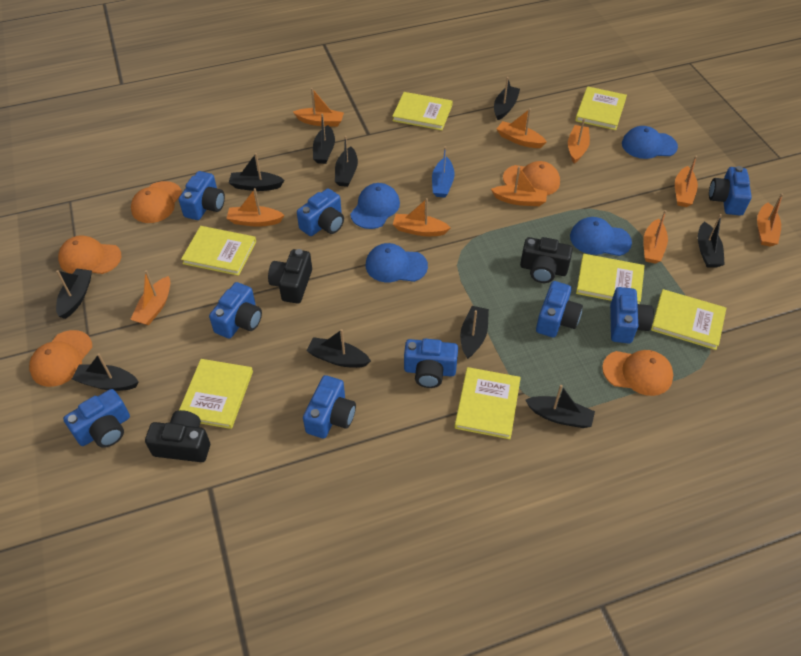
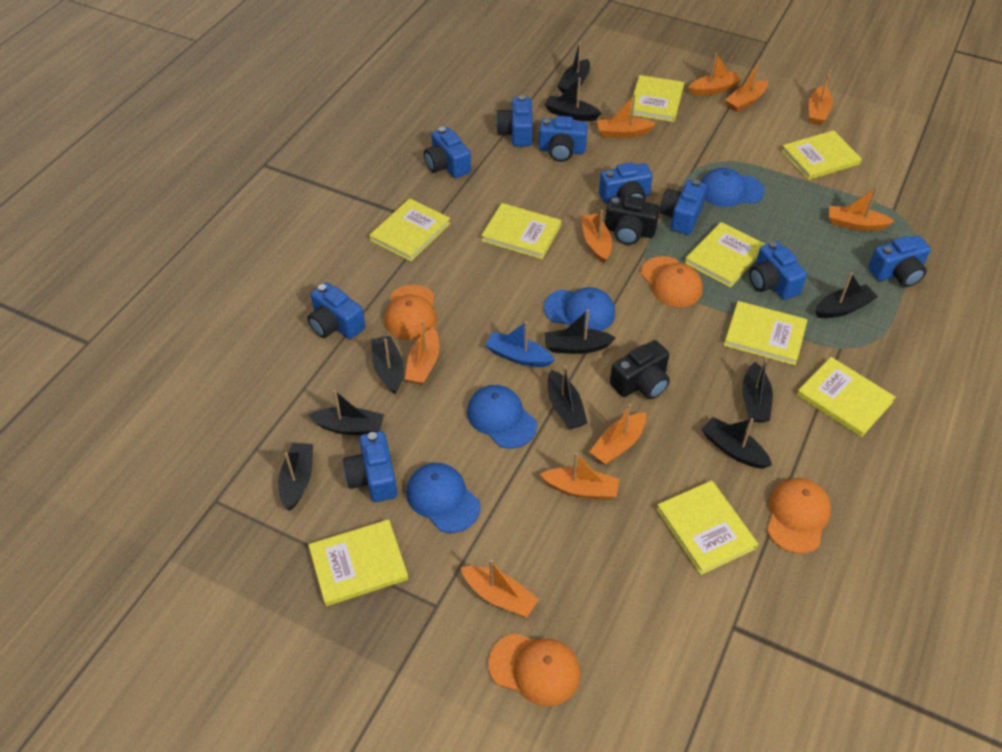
black camera: [145,410,210,462] [268,249,312,303] [520,237,573,283] = 3 -> [605,195,660,245] [610,340,670,399] = 2
orange cap: [29,330,92,387] [58,236,121,274] [131,181,182,223] [503,161,560,195] [602,350,673,396] = 5 -> [384,285,437,340] [488,633,580,706] [641,256,703,307] [767,478,831,554] = 4
yellow book: [179,359,253,429] [181,226,256,276] [392,92,453,130] [455,367,521,439] [575,86,627,130] [576,254,645,304] [651,289,726,350] = 7 -> [308,519,408,606] [369,198,451,261] [481,203,561,259] [630,75,684,122] [657,480,758,575] [685,222,766,288] [724,301,808,365] [781,130,862,180] [797,357,896,437] = 9

